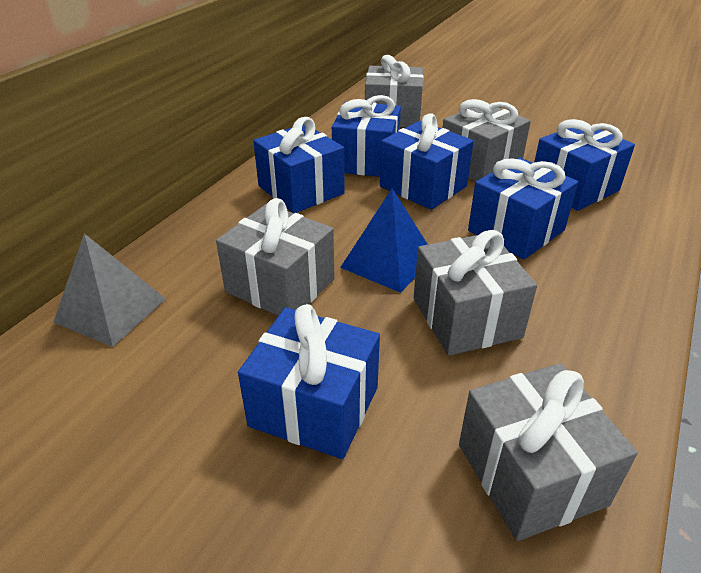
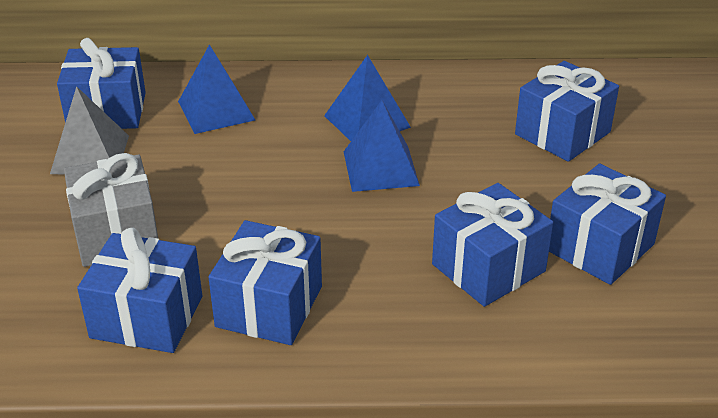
blue pyramid: [340,189,428,293] = 1 -> [178,44,255,134] [324,55,411,141] [344,100,420,192] = 3
grey gift: [216,198,335,316] [365,55,424,128] [414,230,537,356] [443,99,531,182] [459,363,638,541] = 5 -> [64,153,158,267] = 1

